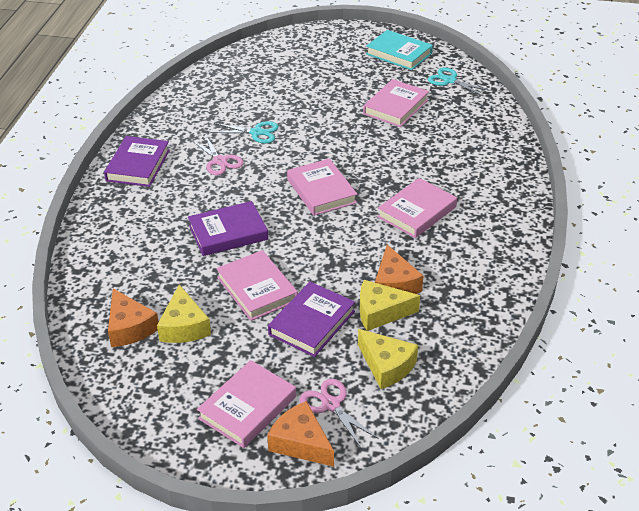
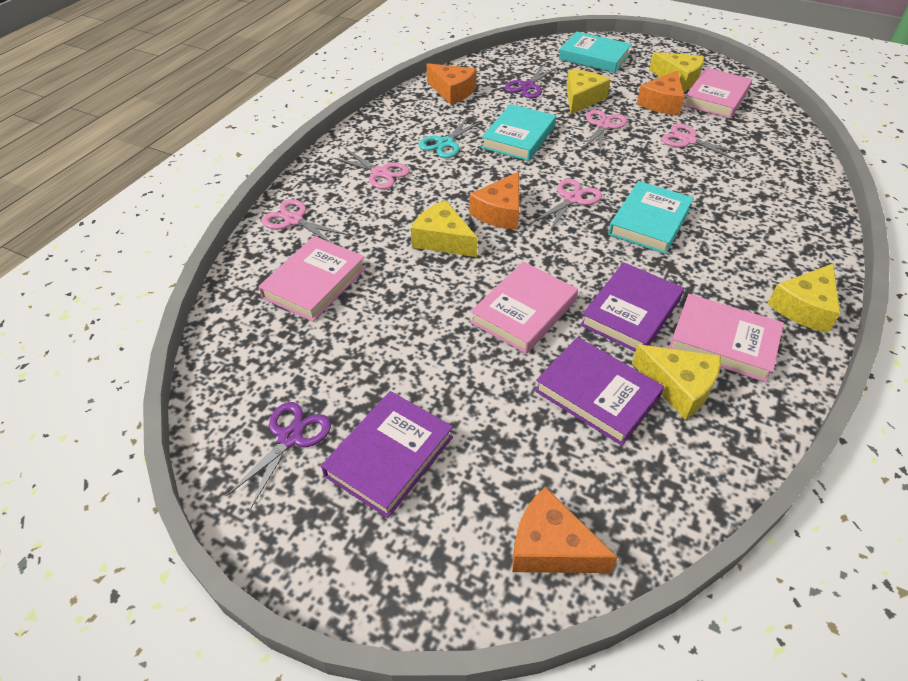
orange cheese: [108,289,159,347] [267,401,334,467] [375,245,423,294] = 3 -> [427,63,477,105] [469,172,519,230] [512,487,618,573] [637,71,685,115] = 4
pink book: [197,360,296,448] [216,250,298,321] [287,159,357,216] [363,79,429,127] [377,178,457,238] = 5 -> [258,236,366,322] [471,262,578,354] [669,294,784,383] [683,68,752,119] = 4
pink scissors: [191,135,243,175] [300,379,379,449] = 2 -> [262,199,348,243] [333,148,410,189] [532,179,602,231] [582,110,627,152] [661,124,744,161] = 5
purple scissors: none = 0 -> [226,402,331,509] [505,65,557,98] = 2
turquoise book: [366,30,433,70] = 1 -> [481,104,556,161] [559,31,632,73] [608,181,694,254] = 3
turquoise scissors: [210,121,279,143] [428,68,491,96] = 2 -> [419,117,483,158] = 1
yellow cheese: [157,285,211,343] [358,329,418,389] [360,280,420,331] = 3 -> [411,200,478,257] [566,69,611,114] [632,344,721,420] [649,52,704,92] [768,264,840,333] = 5

